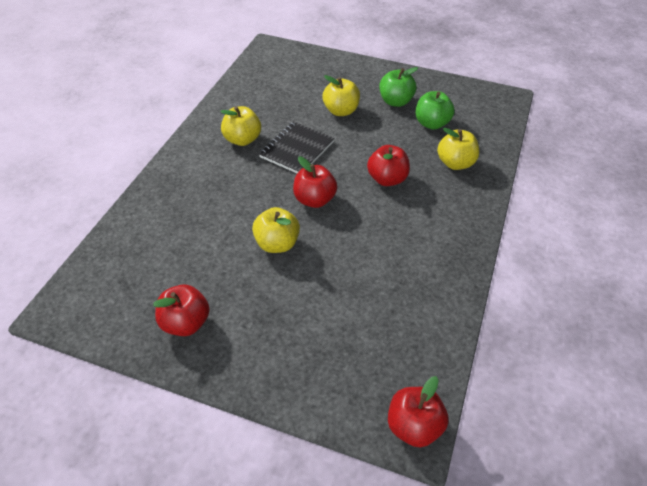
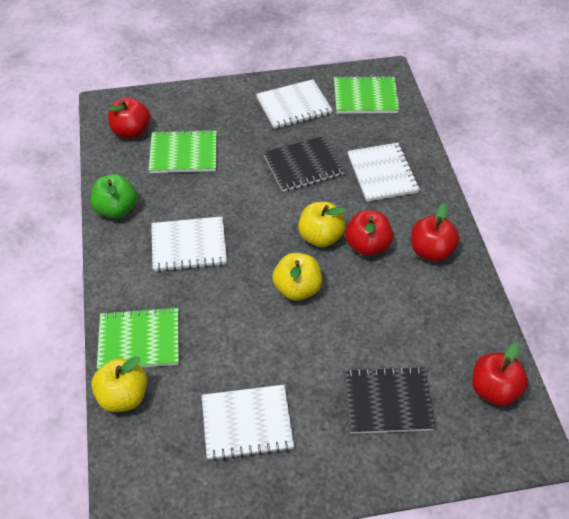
black notebook: [259,121,335,173] = 1 -> [263,136,345,192] [343,366,436,434] = 2
green apple: [379,67,418,107] [416,91,455,130] = 2 -> [90,174,137,219] = 1
green notebook: none = 0 -> [97,307,179,370] [148,130,217,173] [334,76,400,114] = 3
white notebook: none = 0 -> [151,216,227,272] [202,385,294,461] [256,79,333,129] [347,143,420,202] = 4
yellow apple: [220,106,261,146] [252,207,300,253] [322,75,360,116] [437,128,479,170] = 4 -> [91,356,147,412] [272,253,322,301] [298,202,346,247] = 3

